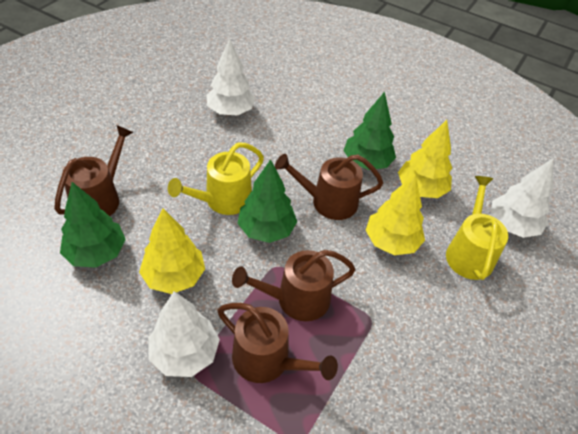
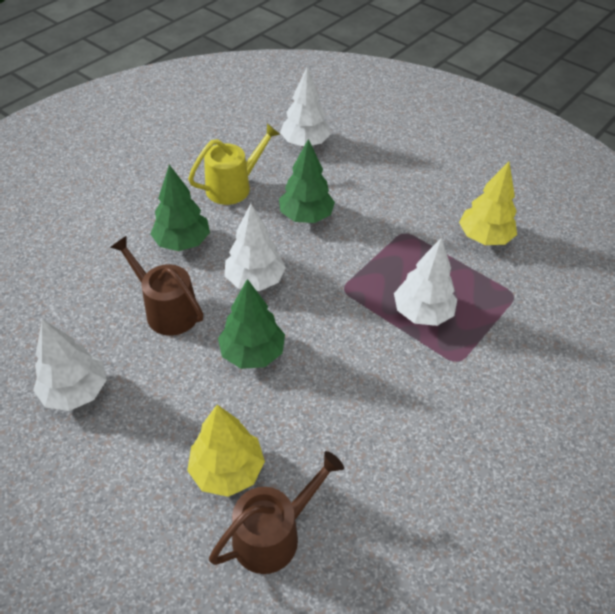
brown watering can: [54,125,133,216] [217,303,338,383] [232,250,356,321] [275,154,383,220] = 4 -> [110,236,203,336] [209,451,344,574] = 2
white tree: [148,291,220,377] [206,39,256,116] [491,159,553,238] = 3 -> [33,319,107,411] [225,204,286,291] [280,67,331,147] [394,238,457,326] = 4
yellow tree: [139,208,205,294] [366,174,425,255] [398,120,452,198] = 3 -> [187,405,265,497] [459,162,517,245] = 2
yellow watering can: [168,142,264,215] [446,176,508,280] = 2 -> [188,124,280,205] = 1

